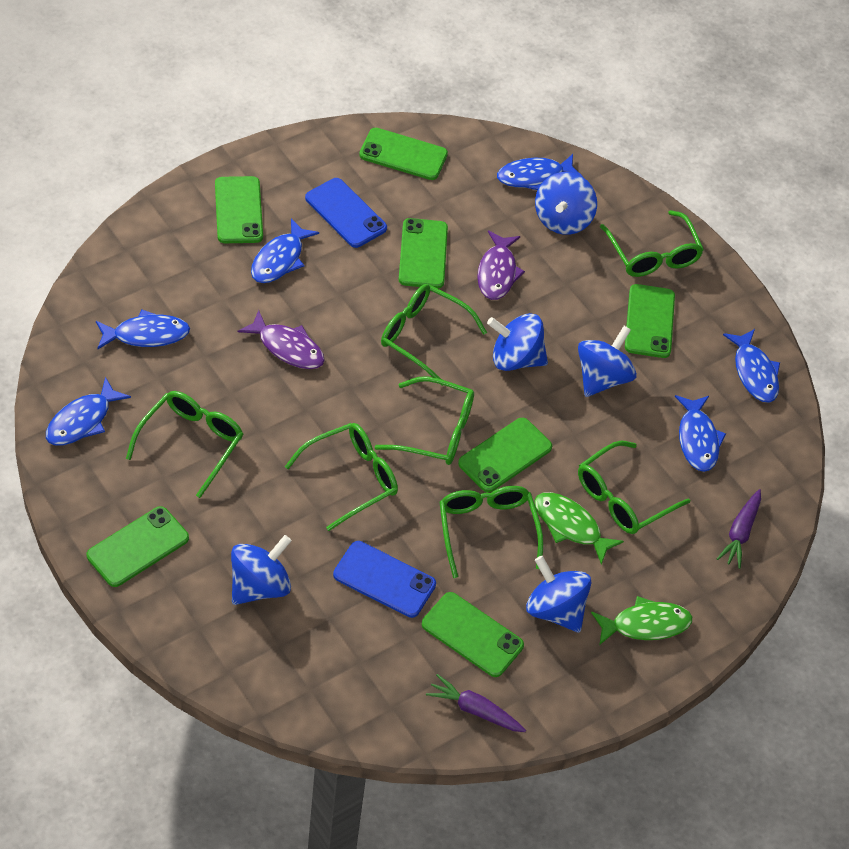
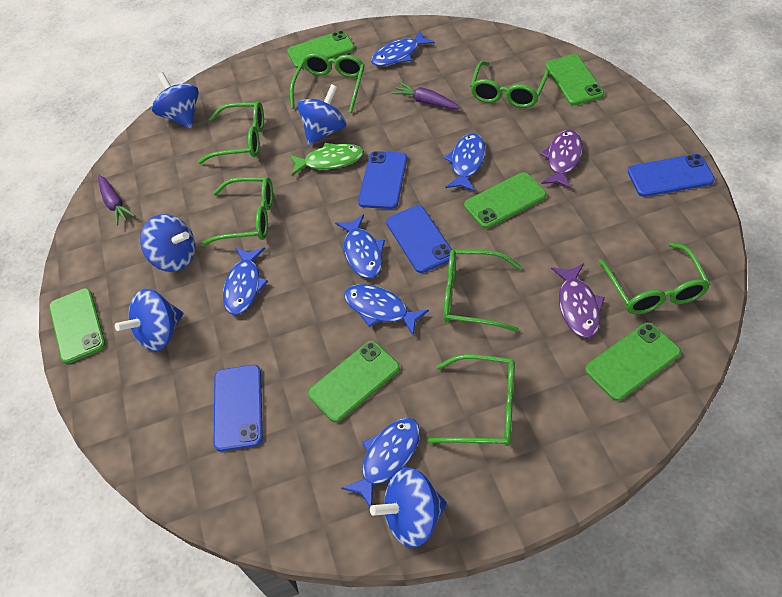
blue phone: [305,178,387,248] [333,541,436,618] = 2 -> [214,365,263,451] [358,151,407,209] [386,205,452,273] [628,154,715,197] = 4
green fish: [534,492,624,565] [591,596,692,645] = 2 -> [289,143,364,176] = 1
green phone: [87,506,189,587] [215,176,263,243] [359,128,448,180] [399,218,448,289] [422,592,524,677] [458,418,552,492] [625,284,675,358] = 7 -> [49,288,106,364] [287,31,355,68] [308,341,400,422] [464,172,546,229] [545,54,604,105] [585,322,681,401] = 6

